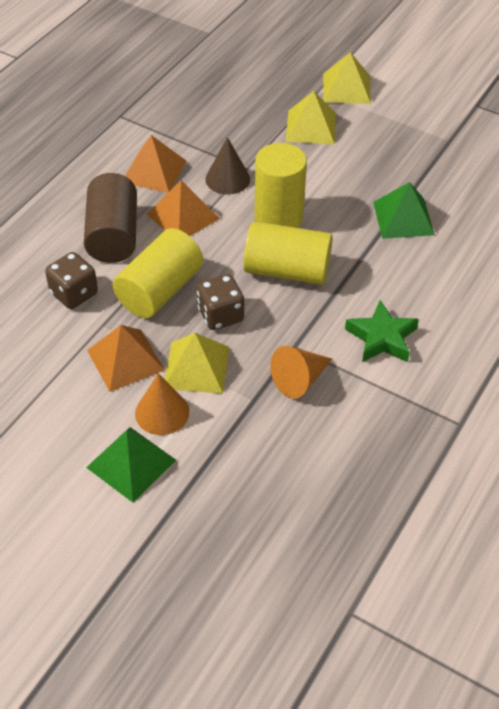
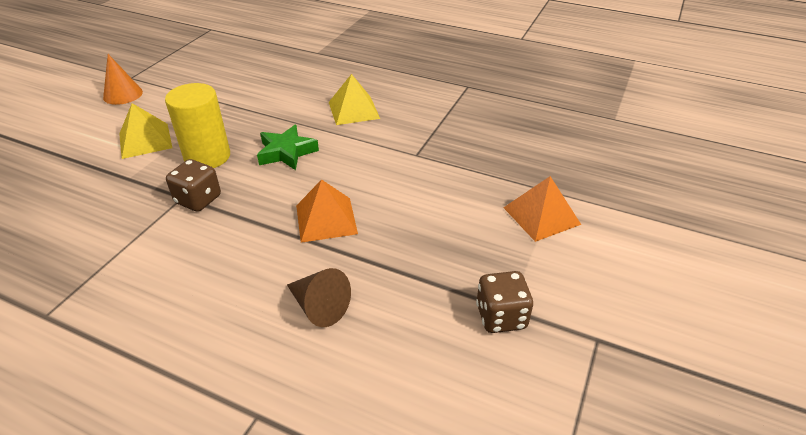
brown cylinder: [84,173,137,263] = 1 -> none = 0
green pyramid: [86,427,176,503] [373,182,435,239] = 2 -> none = 0
orange cone: [135,373,189,435] [270,346,332,398] = 2 -> [103,54,143,105] = 1
orange pyramid: [87,325,164,392] [125,135,186,193] [147,180,220,236] = 3 -> [296,179,358,243] [503,176,581,242] = 2
yellow cylinder: [113,228,203,318] [243,221,333,285] [255,143,307,228] = 3 -> [165,83,230,168] = 1
yellow pyramid: [165,333,229,394] [286,91,336,145] [323,52,371,104] = 3 -> [119,103,172,159] [329,74,380,125] = 2

